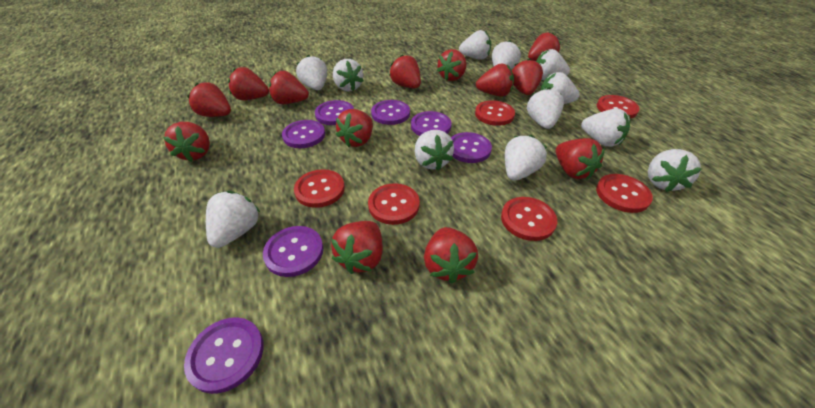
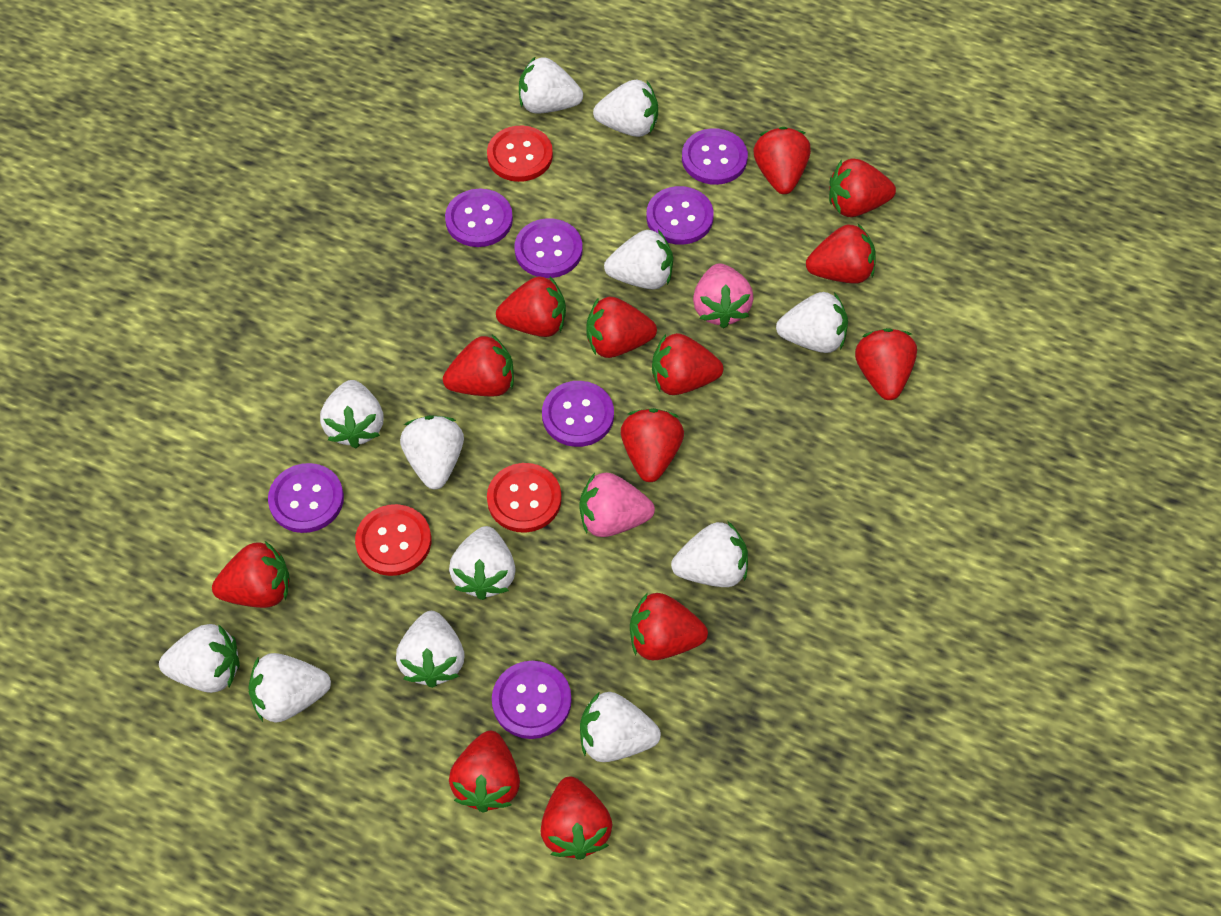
pink strawberry: none = 0 -> [579,473,655,537] [693,263,754,328] = 2
red button: [294,169,345,208] [368,183,420,225] [475,100,515,126] [501,197,557,241] [596,174,653,213] [597,95,640,119] = 6 -> [355,504,431,576] [487,126,553,182] [487,463,562,533] = 3

